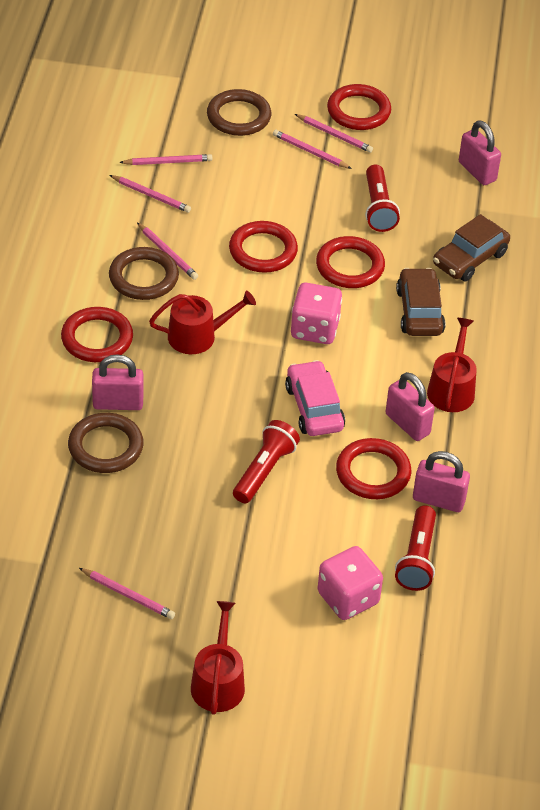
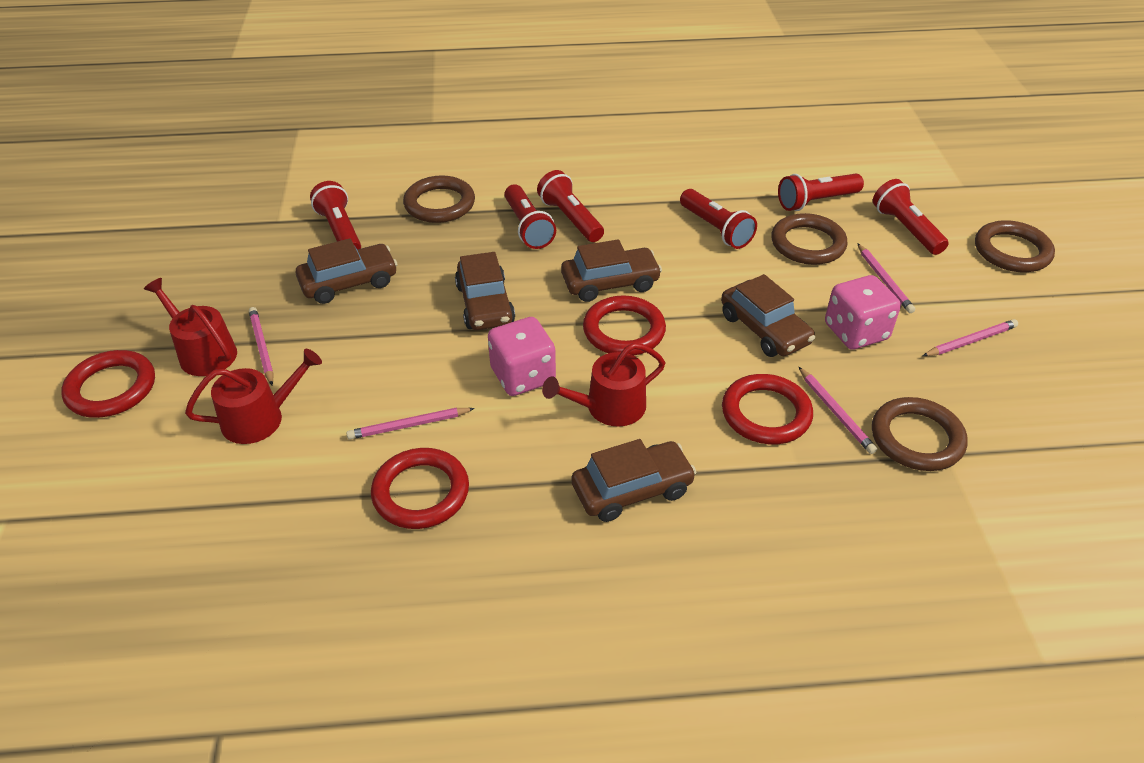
brown car: [396,268,445,336] [433,214,510,281] = 2 -> [296,238,397,304] [455,252,515,330] [561,239,662,302] [572,439,696,522] [721,274,815,357] = 5
brown ring: [68,413,144,473] [109,247,179,300] [207,89,271,136] = 3 -> [403,176,475,223] [771,213,848,265] [872,397,967,471] [975,220,1055,272] = 4
pink car: [285,360,345,436] = 1 -> none = 0
pink padlock: [92,354,143,410] [386,372,435,441] [413,451,470,512] [459,120,501,185] = 4 -> none = 0
pink pencil: [79,568,175,619] [110,175,191,213] [119,154,213,165] [137,223,198,280] [273,130,352,169] [295,114,373,153] = 6 -> [249,307,274,385] [346,408,475,440] [798,366,877,454] [857,243,915,313] [923,319,1018,356] = 5
red flashlight: [233,420,300,503] [365,165,400,232] [395,505,436,591] = 3 -> [310,181,361,250] [504,184,556,249] [537,170,604,242] [680,189,757,249] [778,174,864,211] [873,179,949,255] = 6
red ring: [61,307,133,362] [229,221,298,273] [316,236,385,288] [327,84,391,130] [336,438,411,499] = 5 -> [61,350,155,418] [371,448,469,529] [583,295,666,356] [722,374,813,444] = 4

